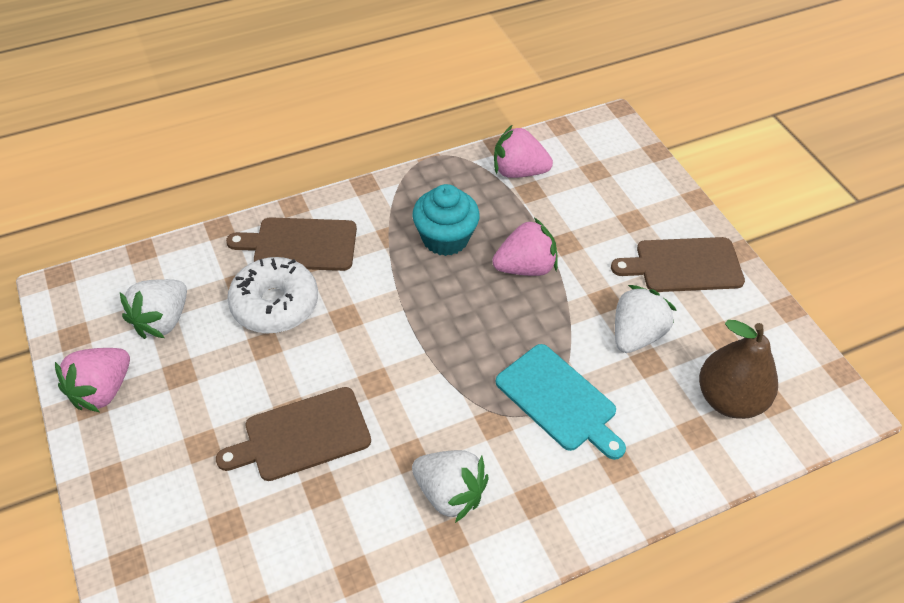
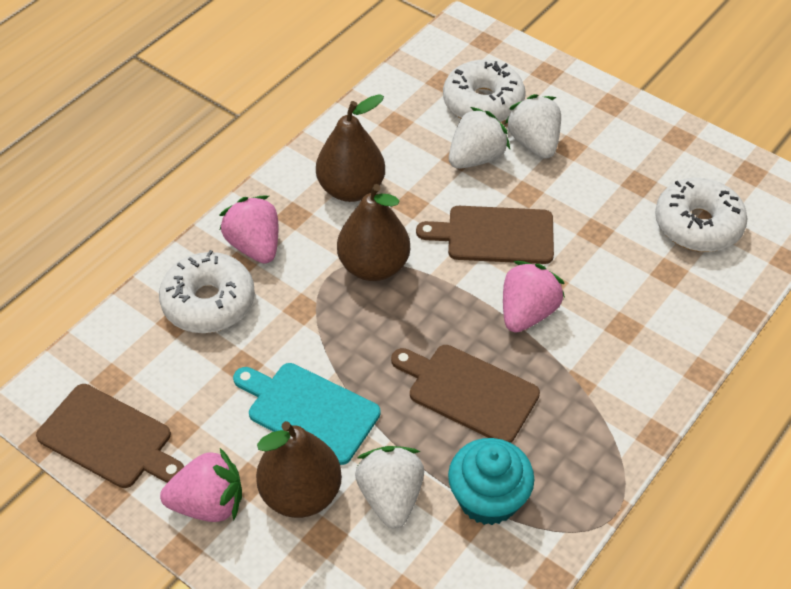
brown pear: [699,320,778,419] = 1 -> [256,421,342,518] [316,94,385,202] [337,184,410,281] = 3
white donut: [227,257,318,333] = 1 -> [159,250,255,333] [443,60,526,122] [655,178,748,252] = 3

